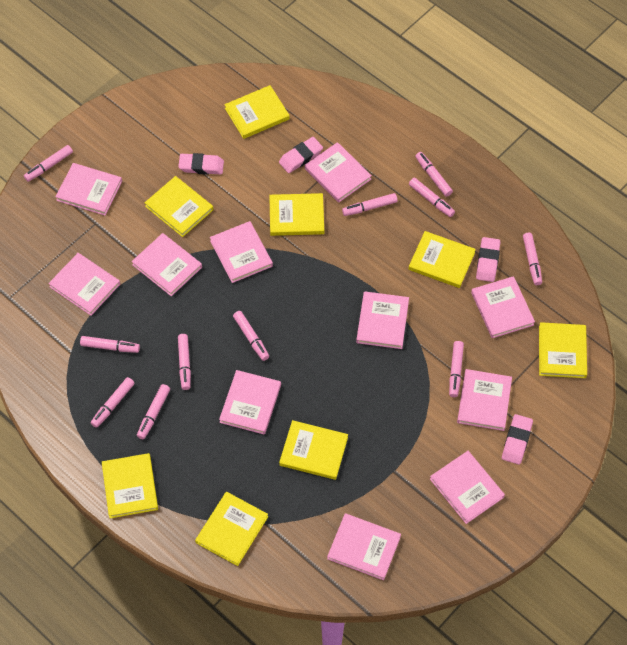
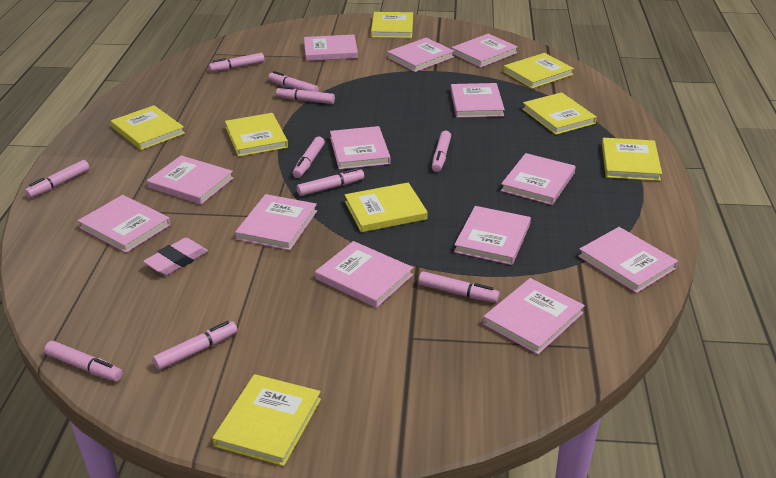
pink book: [48,253,120,316] [55,163,122,215] [132,233,202,296] [210,221,273,283] [219,370,281,435] [305,142,372,203] [327,513,401,580] [356,291,409,349] [430,451,505,524] [457,369,512,431] [471,276,535,338] = 11 -> [78,195,171,253] [147,155,234,204] [235,194,317,250] [304,35,358,61] [315,241,413,308] [330,126,391,169] [387,38,454,72] [451,34,518,68] [451,83,505,118] [454,206,531,265] [483,278,585,355] [501,153,575,205] [578,227,678,293] = 13
pink eraser: [178,153,224,175] [279,137,323,173] [476,237,500,282] [502,414,533,465] = 4 -> [143,238,208,275] = 1
pink marker: [24,145,73,182] [80,336,140,353] [91,377,135,428] [137,384,170,439] [178,334,191,390] [233,311,269,361] [342,193,398,216] [409,178,455,217] [416,152,453,197] [449,341,464,397] [523,233,542,285] = 11 -> [25,160,89,198] [44,341,123,381] [153,321,237,370] [209,53,264,72] [268,71,319,92] [276,86,335,104] [293,136,325,178] [297,168,364,196] [418,271,500,303] [432,131,451,172] = 10

